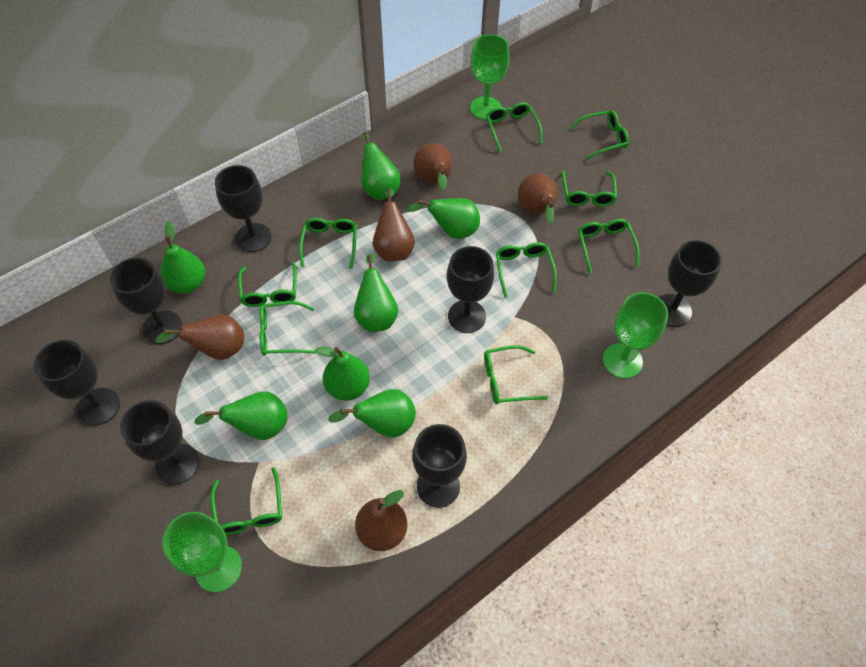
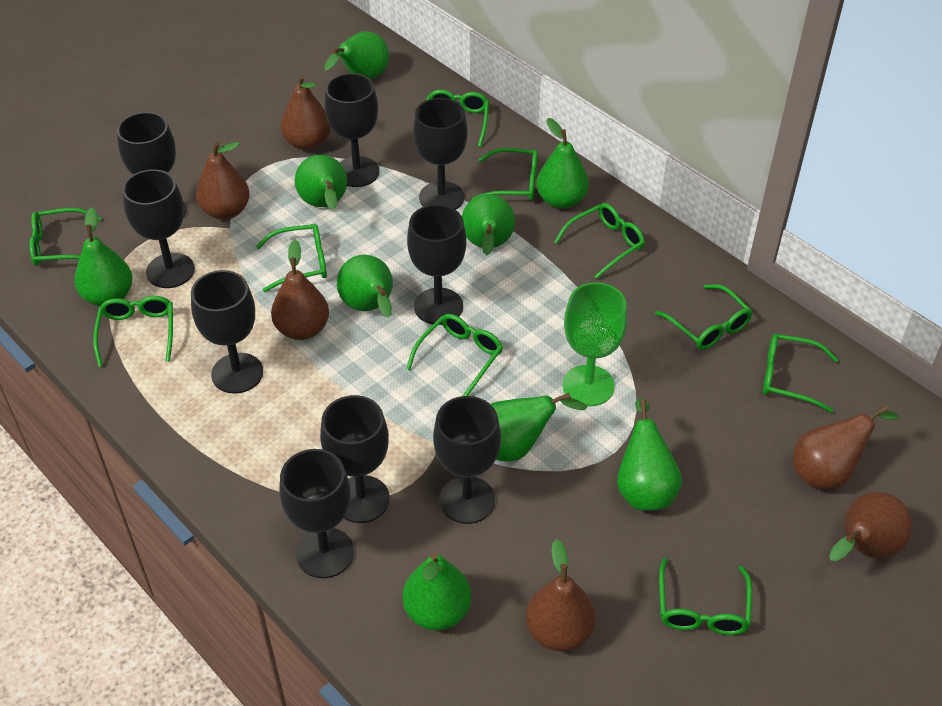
black goblet: [34,340,120,426] [110,257,182,344] [120,400,199,485] [215,165,272,252] [412,424,467,508] [447,246,494,333] [659,240,722,327] = 7 -> [117,112,186,218] [122,169,195,288] [191,270,263,394] [280,449,354,578] [320,395,390,523] [324,73,379,187] [407,204,466,325] [413,98,467,210] [433,396,501,524] = 9
brown pear: [155,314,244,360] [355,490,407,551] [373,189,415,262] [413,143,452,190] [518,173,558,224] = 5 -> [196,142,250,220] [271,240,329,340] [281,75,331,150] [526,539,596,651] [793,405,899,489] [829,492,913,561] = 6
green goblet: [162,512,242,592] [470,34,510,120] [603,292,668,378] = 3 -> [563,282,627,406] = 1
green pear: [160,221,205,294] [194,392,288,440] [315,347,370,401] [328,389,416,438] [354,254,398,332] [360,132,401,200] [406,198,480,239] = 7 -> [74,207,133,306] [295,155,347,210] [324,31,389,79] [337,255,393,318] [403,552,471,630] [462,194,515,255] [491,393,587,462] [536,118,589,209] [617,398,682,511] = 9

